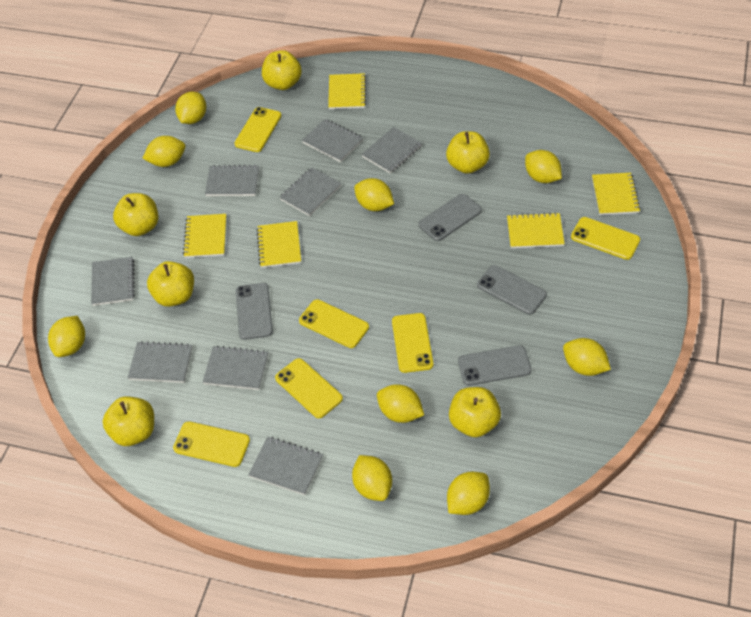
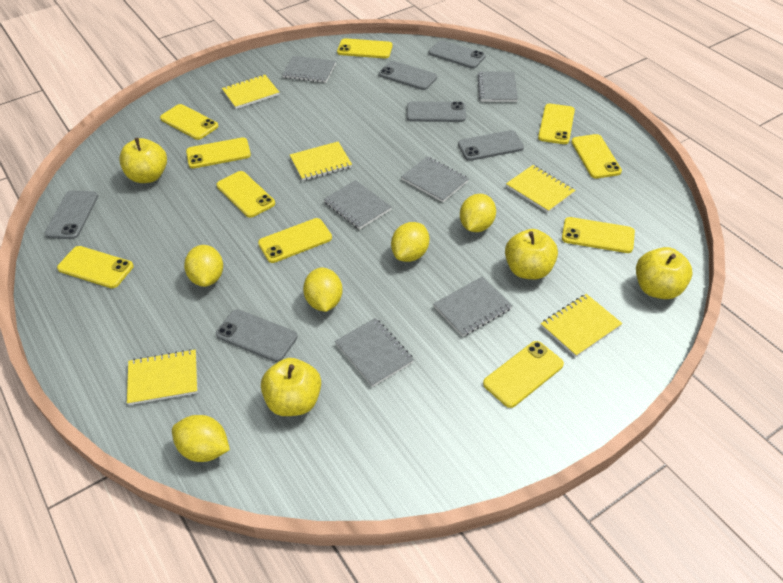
grey notebook: [91,257,135,306] [128,341,193,383] [203,346,268,390] [205,165,259,196] [249,437,323,495] [279,167,342,216] [302,119,363,162] [361,127,422,173] = 8 -> [282,56,336,83] [324,180,392,230] [335,318,414,387] [401,157,469,202] [433,277,513,337] [477,72,518,102] = 6
grey phone: [236,283,273,340] [418,194,482,241] [458,345,532,386] [477,265,547,315] = 4 -> [44,190,98,239] [216,309,297,362] [379,61,437,90] [407,101,466,122] [429,40,486,68] [458,130,524,161] = 6
yellow apple: [102,396,154,446] [113,193,158,236] [147,261,194,307] [262,50,302,90] [446,131,490,174] [449,387,501,437] = 6 -> [119,138,167,183] [261,358,321,416] [505,229,558,279] [636,247,693,299] = 4
yellow lemon: [48,316,85,357] [142,136,185,167] [175,92,206,124] [352,455,392,501] [354,178,394,211] [377,384,424,423] [447,472,490,515] [525,150,562,183] [563,338,611,376] = 9 -> [172,415,230,462] [184,245,223,287] [303,268,343,312] [391,222,429,262] [460,194,496,232] = 5
yellow phone: [173,421,250,467] [234,107,281,152] [275,358,343,418] [299,299,369,348] [392,313,433,373] [571,217,640,260] = 6 -> [57,246,134,288] [160,104,218,140] [186,137,251,168] [216,171,275,218] [258,218,332,263] [337,38,393,58] [483,341,564,408] [538,104,575,144] [562,217,635,253] [571,134,622,179] = 10

